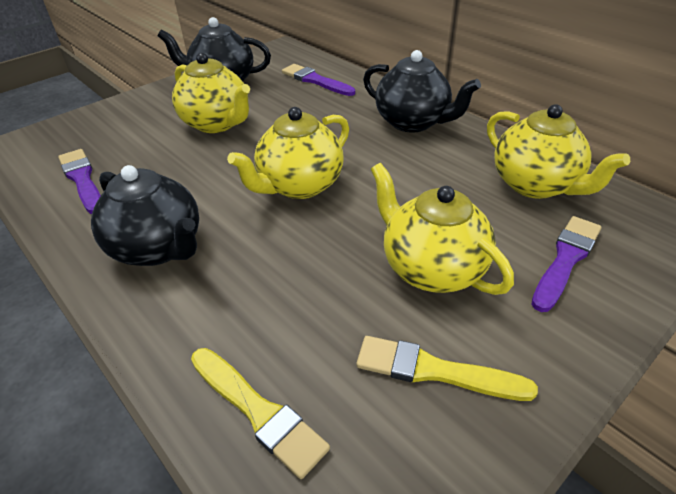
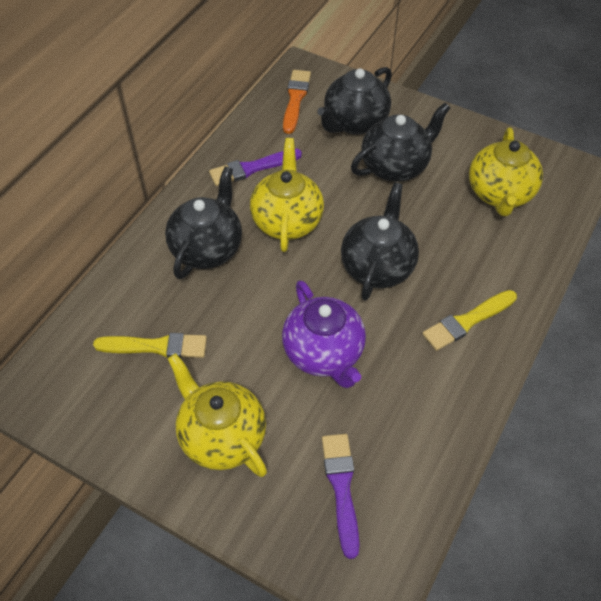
black teapot: [91,165,199,266] [158,17,271,81] [363,50,481,133] = 3 -> [165,166,242,279] [317,67,392,134] [341,182,419,301] [351,103,450,182] = 4
orange brush: none = 0 -> [283,70,311,134] = 1
purple brush: [58,149,101,214] [282,64,355,96] [531,216,601,312] = 3 -> [209,149,302,186] [322,434,359,559] = 2
purple teapot: none = 0 -> [282,281,366,388] = 1
yellow teapot: [172,52,250,133] [227,107,349,199] [371,163,514,295] [487,104,630,199] = 4 -> [168,353,267,477] [250,138,324,252] [469,127,543,216] = 3

